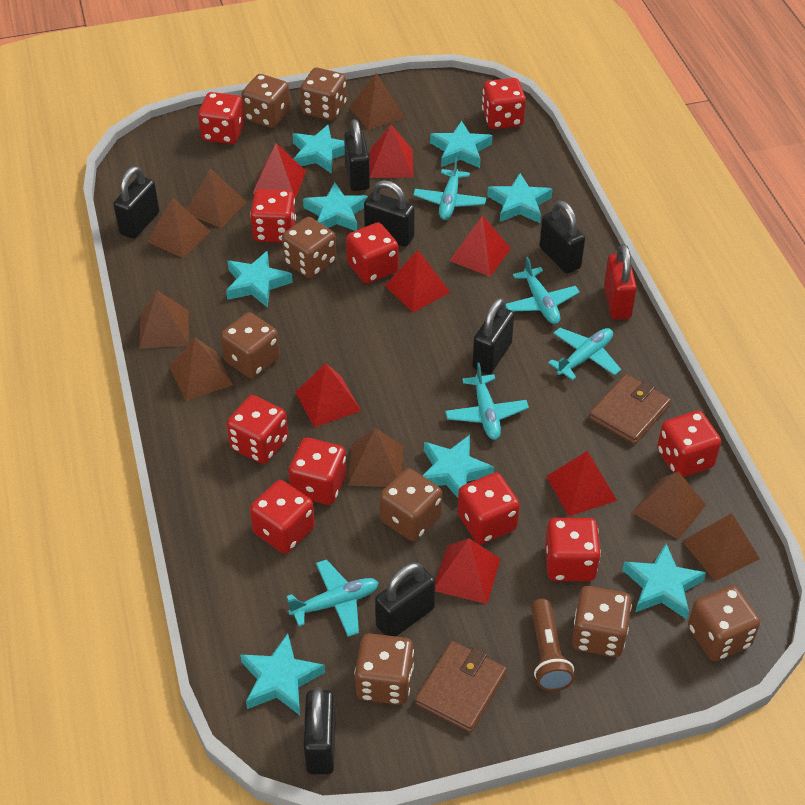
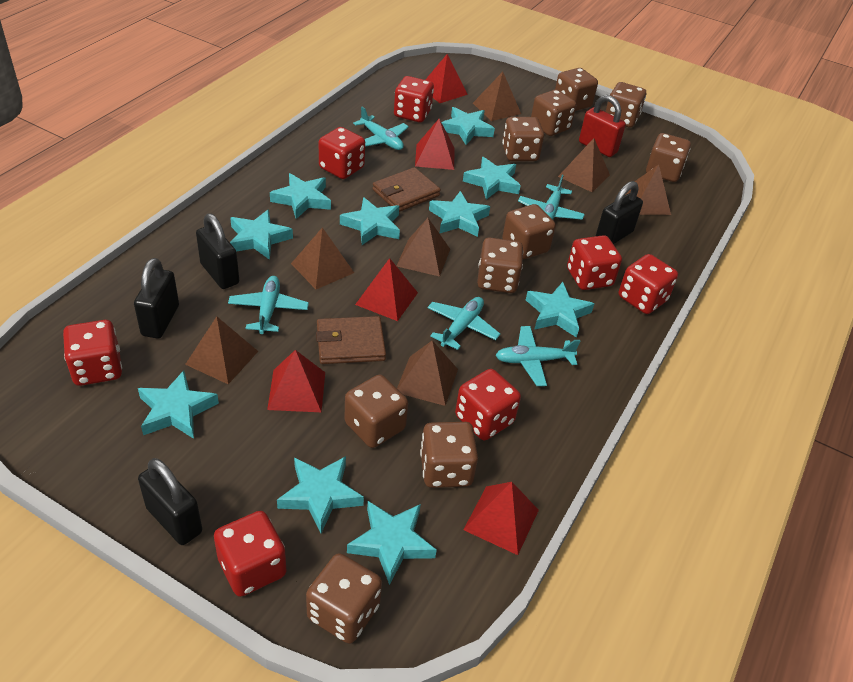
black padlock: [113,166,159,239] [303,687,336,774] [344,119,370,191] [364,180,415,247] [375,562,435,636] [472,298,514,374] [539,200,585,274] = 7 -> [134,258,179,339] [138,458,202,545] [196,214,239,289] [596,181,643,244] = 4
brown dice: [220,312,280,379] [241,74,290,128] [282,217,337,279] [301,68,347,121] [355,633,414,705] [380,468,442,541] [572,586,632,657] [688,585,760,661] = 8 -> [306,553,382,644] [345,375,408,448] [420,422,478,488] [477,237,523,293] [502,117,544,161] [502,204,556,259] [531,90,576,136] [555,68,598,111] [605,82,646,128] [646,133,691,182] = 10
brown flashlight: [531,599,574,691] = 1 -> none = 0
brown pyramid: [139,291,189,349] [147,197,211,258] [170,337,233,401] [186,168,246,228] [348,428,403,487] [349,73,405,130] [632,471,706,540] [683,513,760,581] = 8 -> [185,316,258,384] [291,227,354,289] [397,218,450,277] [397,340,458,406] [473,72,521,121] [558,138,610,192] [626,164,671,215] = 7
red dice: [198,92,244,144] [227,395,288,464] [250,189,296,243] [250,480,315,554] [288,437,347,505] [346,223,399,284] [458,473,520,544] [482,78,526,129] [545,518,601,581] [657,410,721,477] = 10 -> [63,320,122,386] [214,511,287,597] [319,127,365,179] [394,76,434,122] [455,369,521,440] [567,235,622,290] [619,254,678,314] = 7
red pyramid: [252,143,306,199] [295,363,361,427] [370,125,413,178] [385,250,450,312] [435,538,500,604] [449,215,511,277] [546,451,617,516] = 7 -> [267,350,325,412] [355,258,418,321] [415,119,455,170] [425,54,468,103] [463,482,539,555] = 5
turquoise star: [226,251,293,308] [240,634,325,715] [292,125,345,174] [303,182,368,231] [422,435,494,498] [430,121,492,168] [487,173,553,223] [622,544,706,619] = 8 -> [138,370,219,439] [230,209,293,260] [270,173,331,219] [277,456,364,533] [340,197,400,245] [347,501,437,585] [429,191,490,237] [441,107,495,145] [463,157,521,199] [526,282,594,338] = 10

